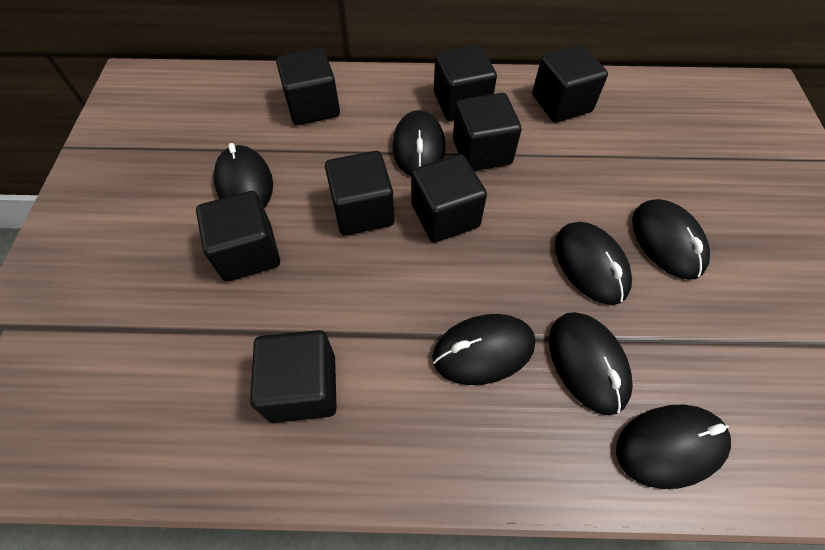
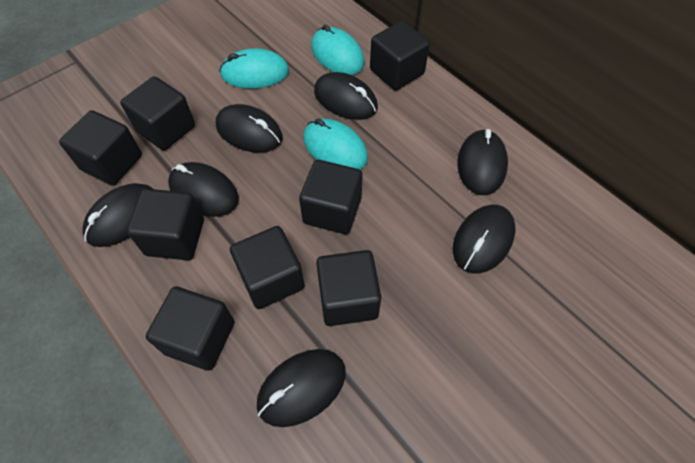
turquoise mouse: none = 0 -> [219,48,289,89] [303,118,368,170] [311,24,364,75] = 3

